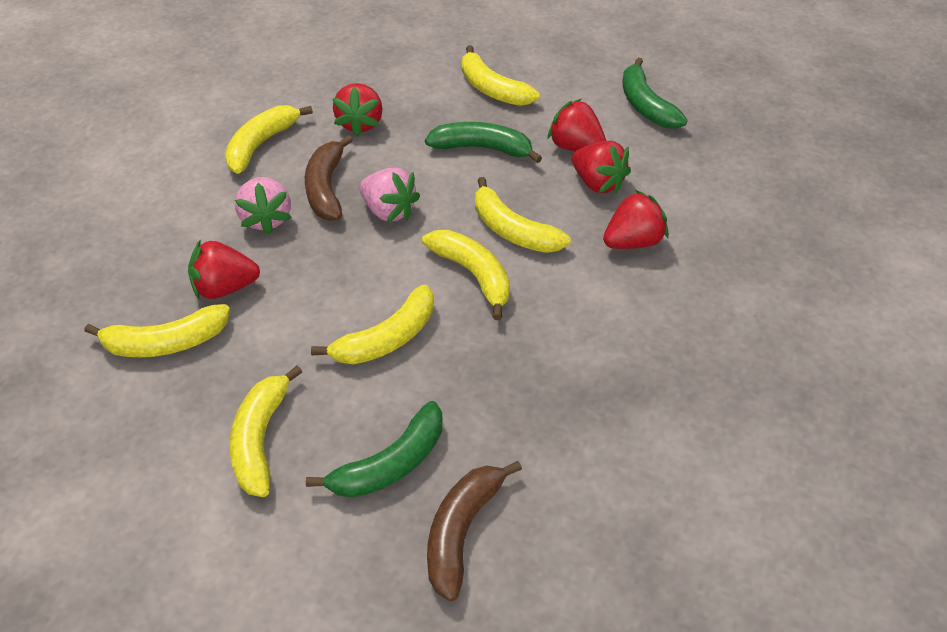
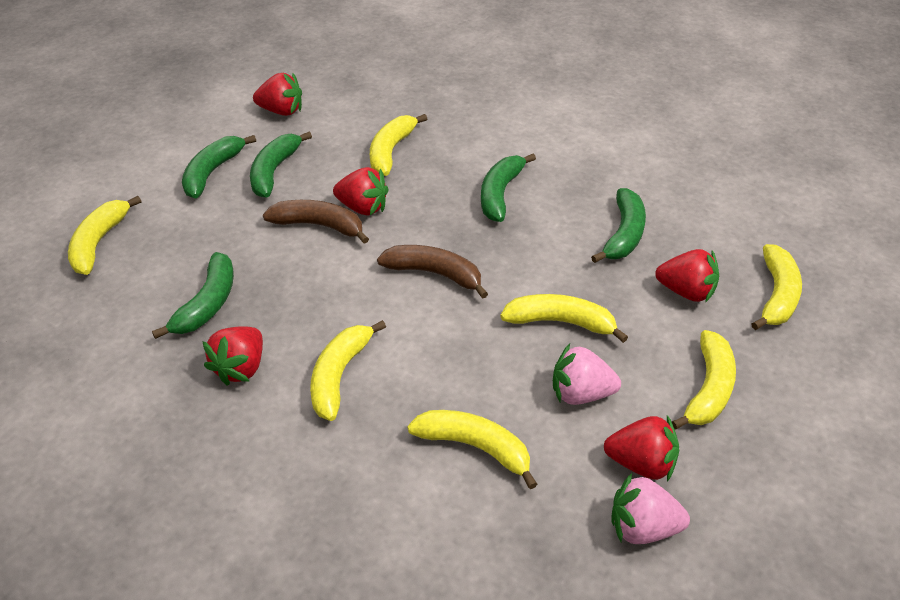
green banana: [306,401,442,498] [425,122,542,163] [623,58,687,129] = 3 -> [152,252,234,339] [182,135,256,199] [250,132,312,198] [481,154,536,222] [591,188,646,263] = 5

